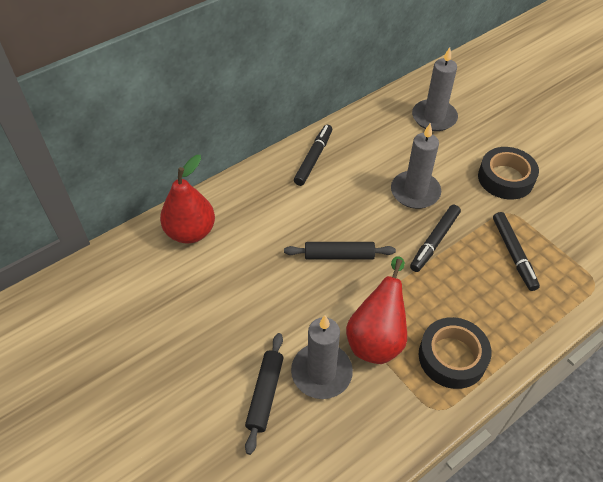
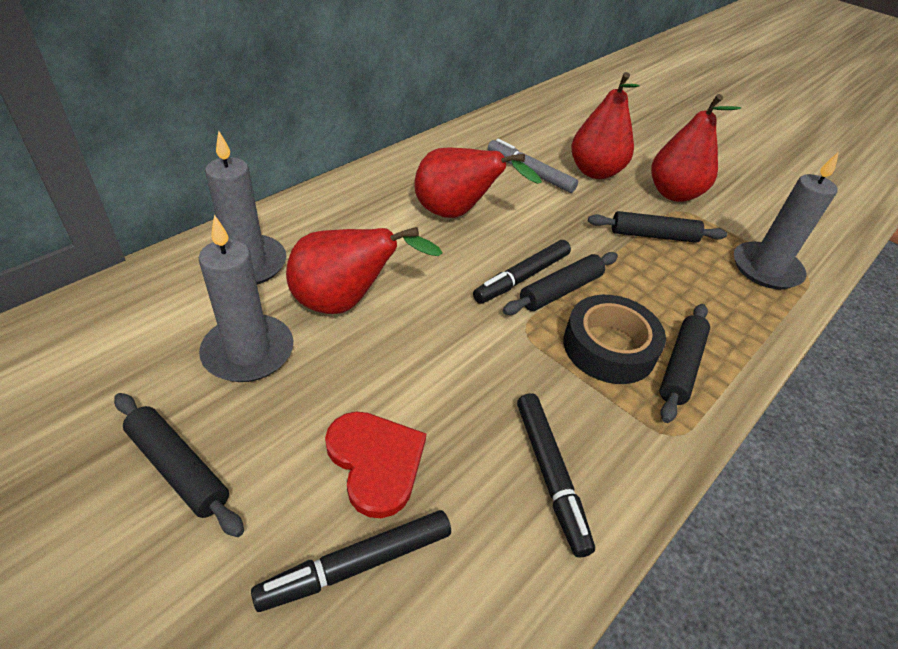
black rolling pin: [245,333,283,455] [284,242,396,260] = 2 -> [114,393,244,537] [503,252,618,315] [588,211,727,243] [659,304,710,423] = 4
black tape: [419,317,492,389] [478,147,539,199] = 2 -> [563,295,666,384] = 1
grey marker: none = 0 -> [488,139,578,193] = 1
red heart: none = 0 -> [325,411,426,518] = 1
red pear: [160,155,215,244] [346,256,407,364] = 2 -> [286,227,443,314] [414,147,542,218] [571,72,640,179] [651,94,741,202] = 4

